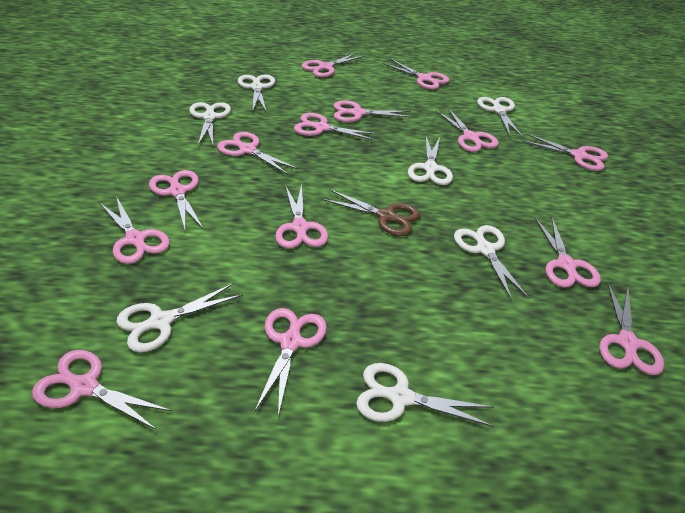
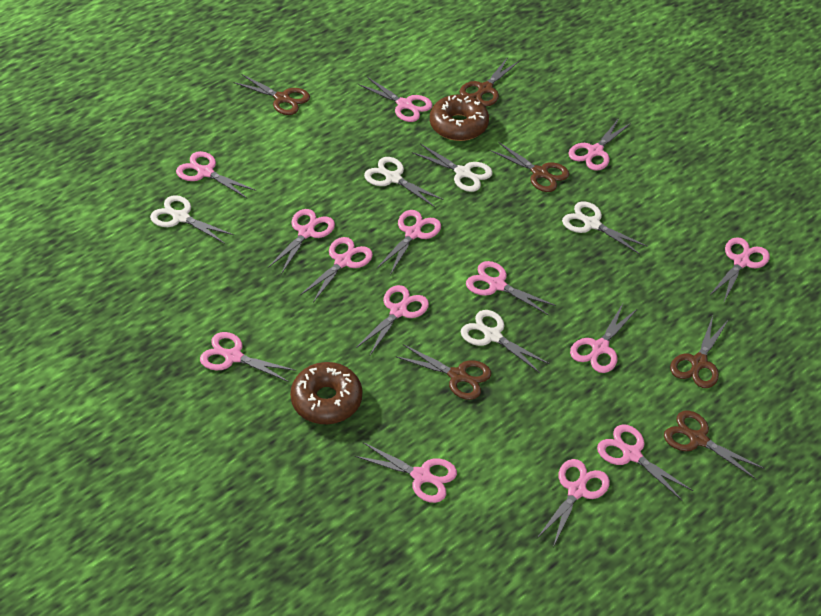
brown donut: none = 0 -> [290,362,362,424] [430,95,489,141] = 2
brown scissors: [322,189,420,236] = 1 -> [233,74,310,115] [395,344,491,400] [459,57,519,106] [490,142,569,192] [664,410,764,479] [670,316,728,388] = 6
white scissors: [116,283,243,352] [189,102,231,145] [238,74,275,113] [356,363,494,427] [408,137,453,185] [454,225,529,300] [477,97,523,137] = 7 -> [150,195,234,244] [364,157,444,207] [412,144,493,192] [461,310,550,373] [562,201,648,254] = 5

